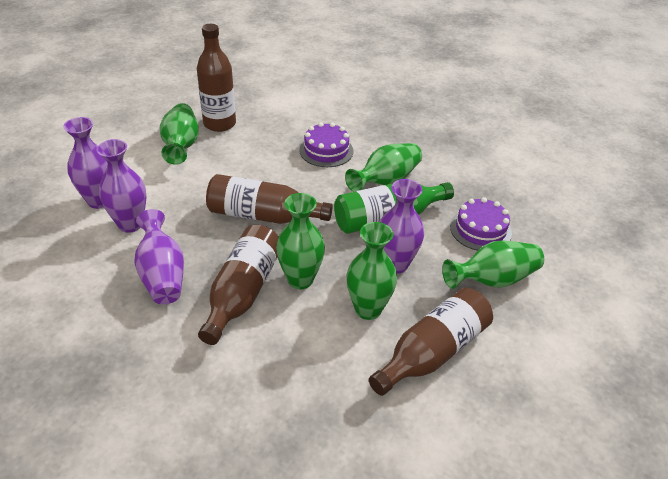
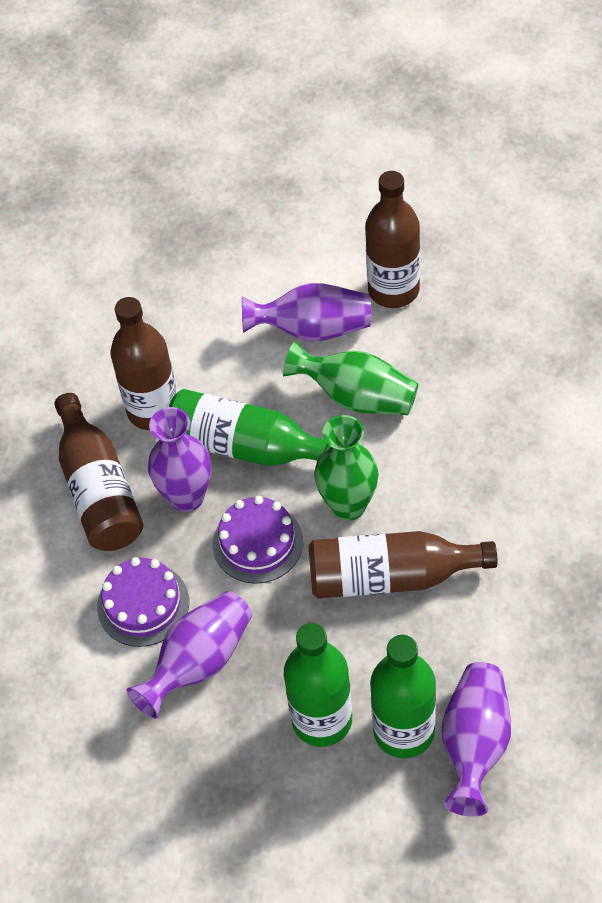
green bottle: [334,182,454,234] = 1 -> [169,389,329,466] [284,623,352,747] [370,635,436,758] = 3
green vase: [160,103,199,165] [276,193,325,289] [345,143,422,192] [347,222,397,320] [442,241,544,289] = 5 -> [283,341,418,415] [314,415,378,521] = 2

